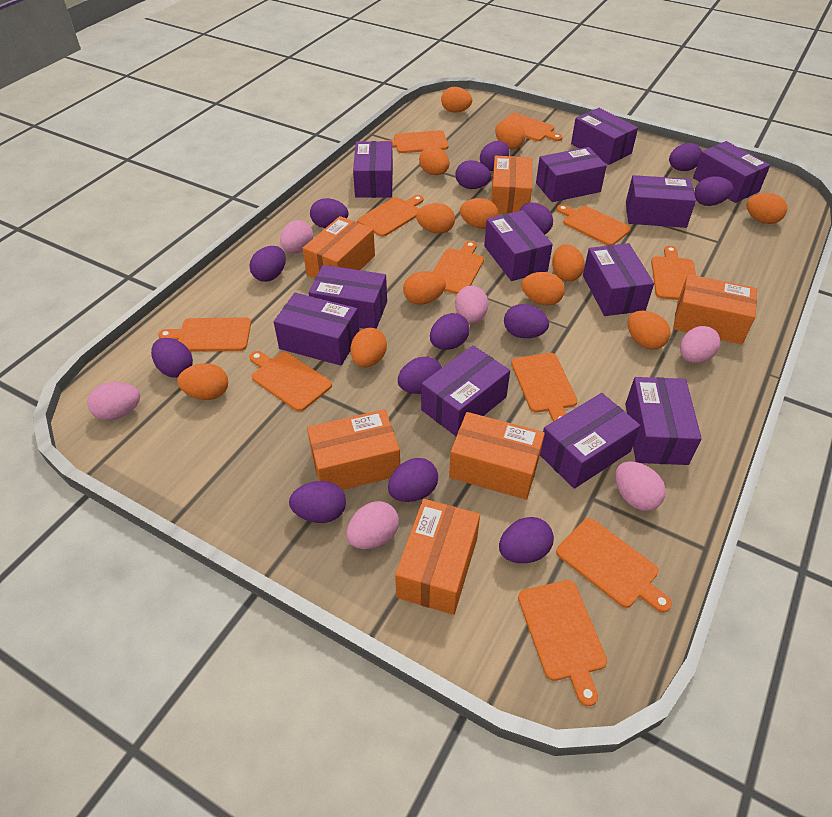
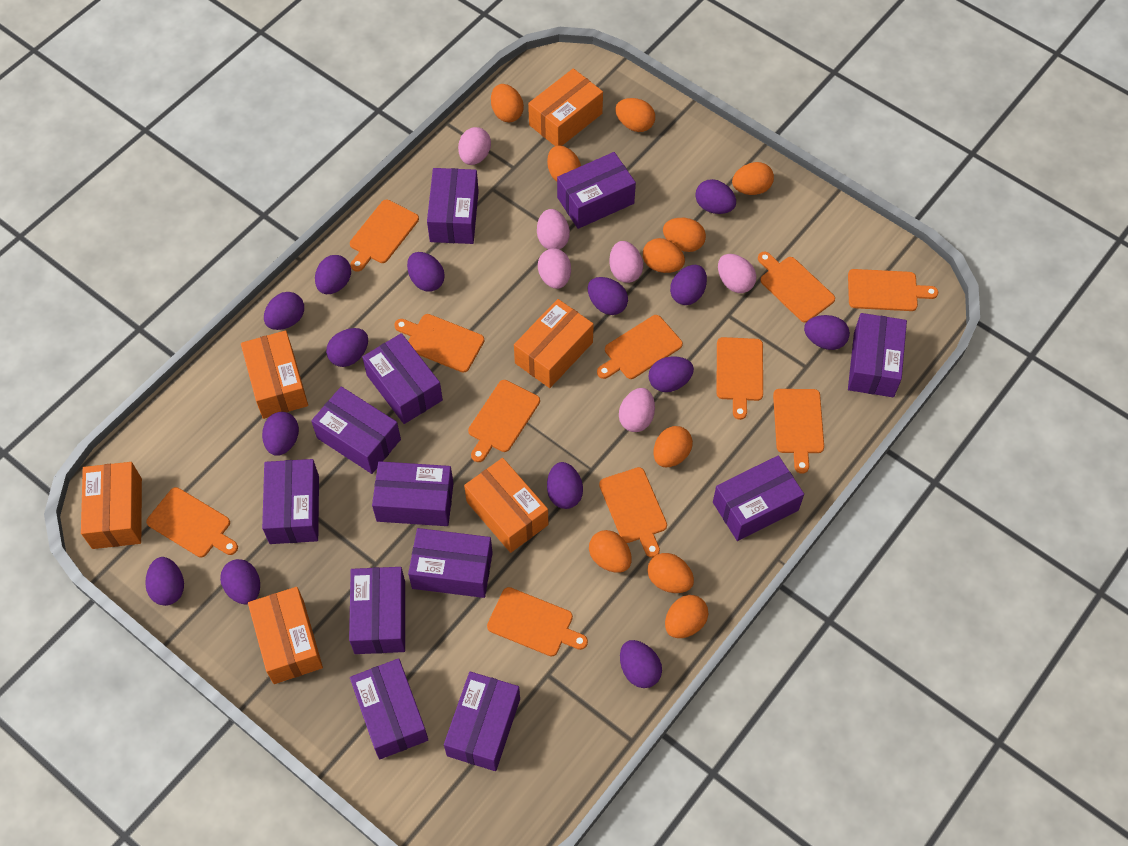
orange egg: [178,363,228,400] [351,327,387,367] [403,271,446,304] [416,203,455,234] [419,146,450,175] [441,87,472,113] [460,198,498,229] [495,120,525,149] [521,272,565,306] [552,244,585,281] [628,311,671,350] [746,193,787,224] = 12 -> [491,84,524,122] [547,145,581,182] [589,530,632,573] [615,98,655,132] [643,238,685,273] [647,553,694,593] [653,426,693,467] [663,218,706,252] [665,595,708,638] [732,162,774,195] = 10

